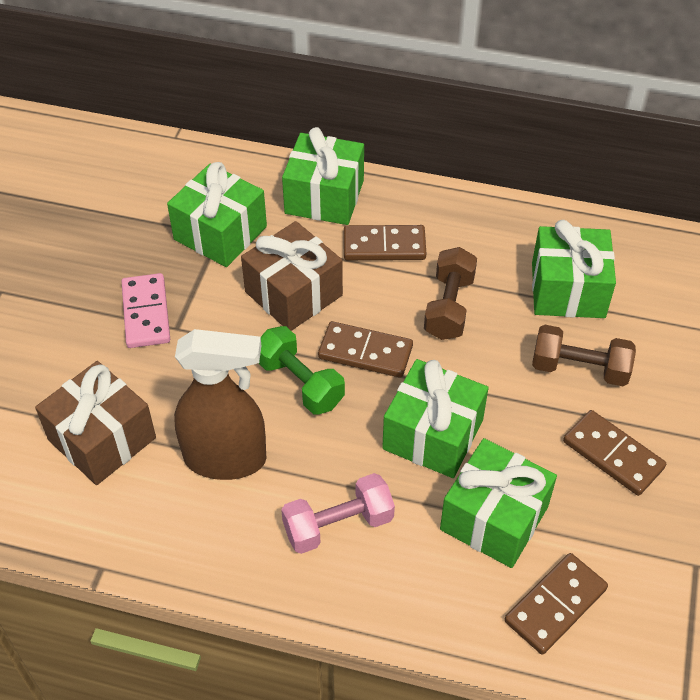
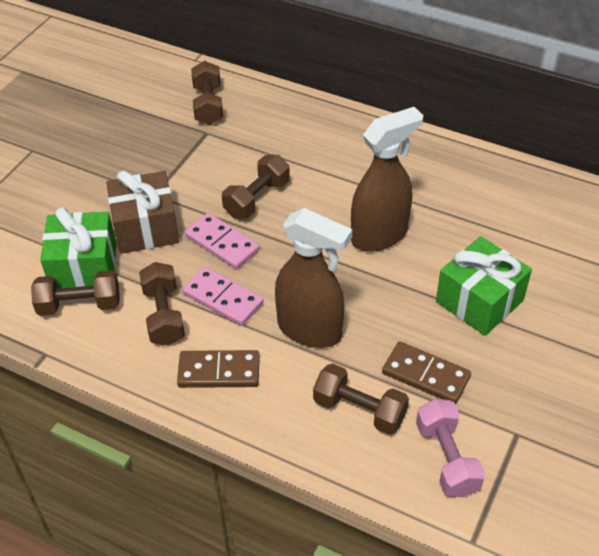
brown domino: [318,321,413,377] [344,225,426,260] [504,553,608,655] [563,410,666,496] = 4 -> [177,350,260,388] [382,341,471,404] = 2
brown dumbbell: [424,247,477,340] [532,325,636,386] = 2 -> [31,270,120,316] [139,262,185,346] [191,61,223,125] [222,155,290,219] [313,363,409,435] = 5
brown gift: [35,361,156,485] [241,221,343,331] = 2 -> [106,171,179,254] = 1
brown spray bottle: [174,329,267,480] = 1 -> [275,208,352,348] [351,107,423,252] = 2
green dumbbell: [259,326,345,415] = 1 -> none = 0
green gift: [167,162,267,267] [282,127,364,225] [382,359,489,478] [440,438,557,568] [532,220,616,318] = 5 -> [40,207,116,289] [436,236,532,336] = 2
pink domino: [121,273,170,348] = 1 -> [183,267,264,326] [185,213,260,269] = 2

